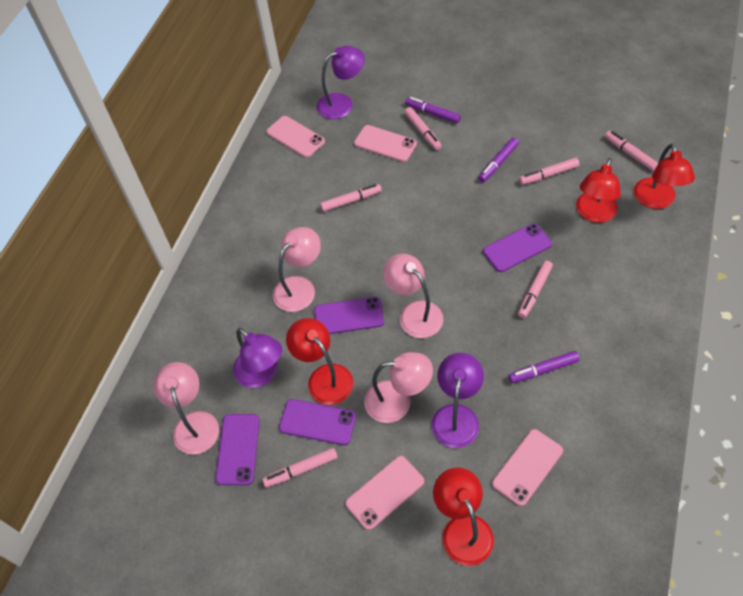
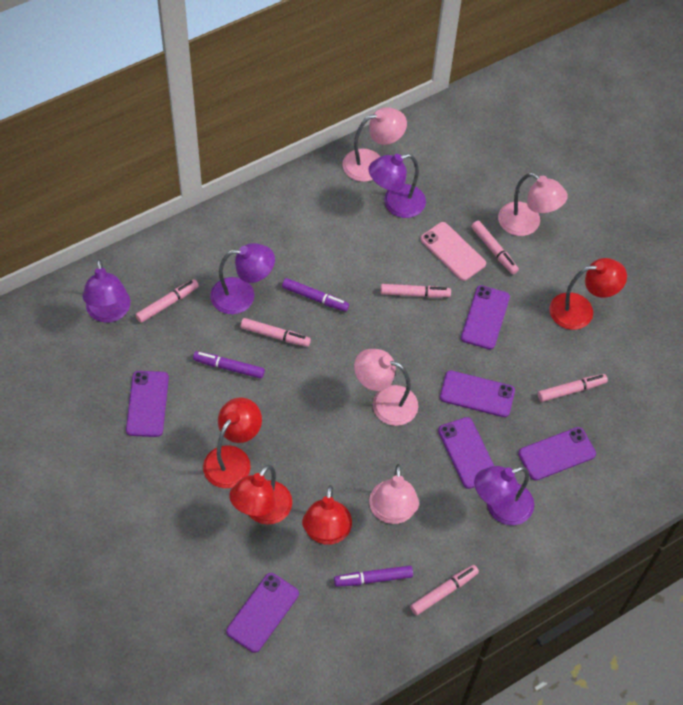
pink phone: [266,116,325,158] [345,456,424,530] [354,125,417,162] [492,429,563,506] = 4 -> [420,222,486,281] = 1
purple lamp: [233,328,282,388] [317,46,365,119] [431,353,484,448] = 3 -> [83,259,130,323] [210,243,275,314] [368,154,426,218] [474,466,534,525] = 4
purple phone: [215,414,260,485] [279,399,356,445] [314,297,384,334] [483,223,552,272] = 4 -> [126,371,169,437] [226,573,299,653] [438,417,494,489] [440,370,515,417] [461,285,510,349] [518,427,596,481] = 6

